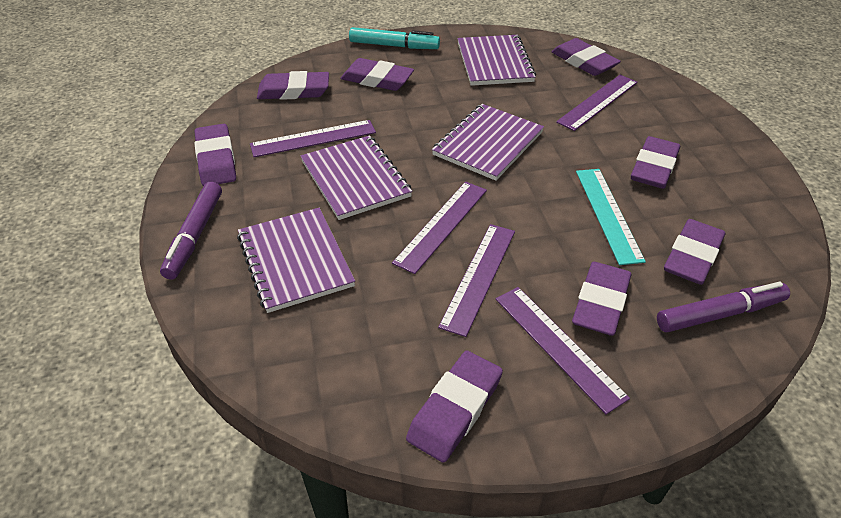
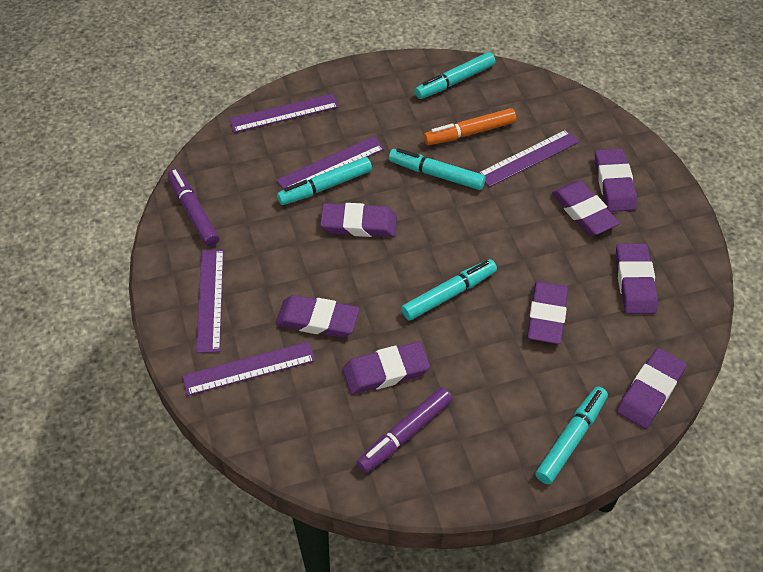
orange marker: none = 0 -> [424,108,516,145] = 1
purple notebook: [237,208,355,313] [300,135,412,220] [432,104,544,181] [457,35,536,86] = 4 -> none = 0
turquoise marker: [349,27,440,49] = 1 -> [277,157,372,205] [389,148,486,190] [401,259,497,321] [415,52,495,99] [535,387,608,484] = 5
turquoise ruler: [576,169,646,265] = 1 -> none = 0

